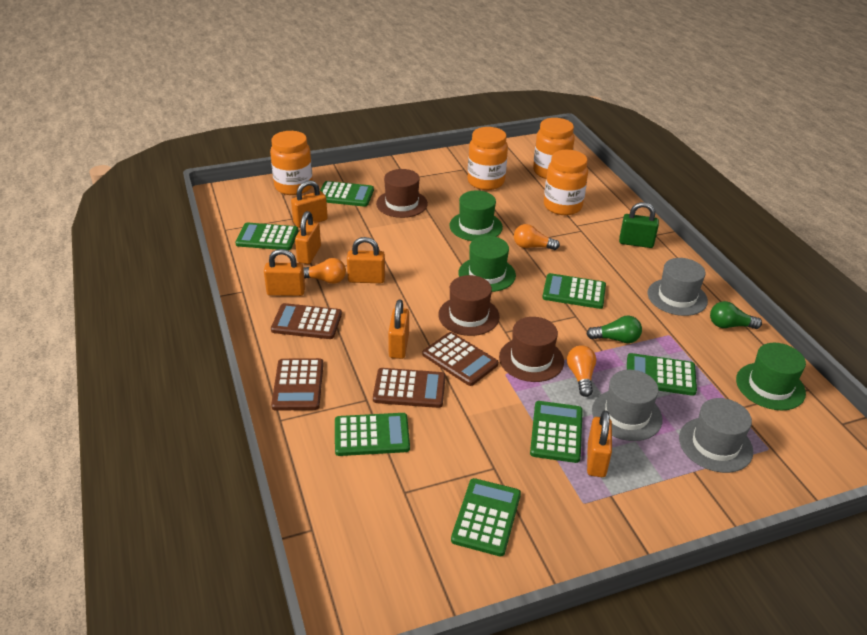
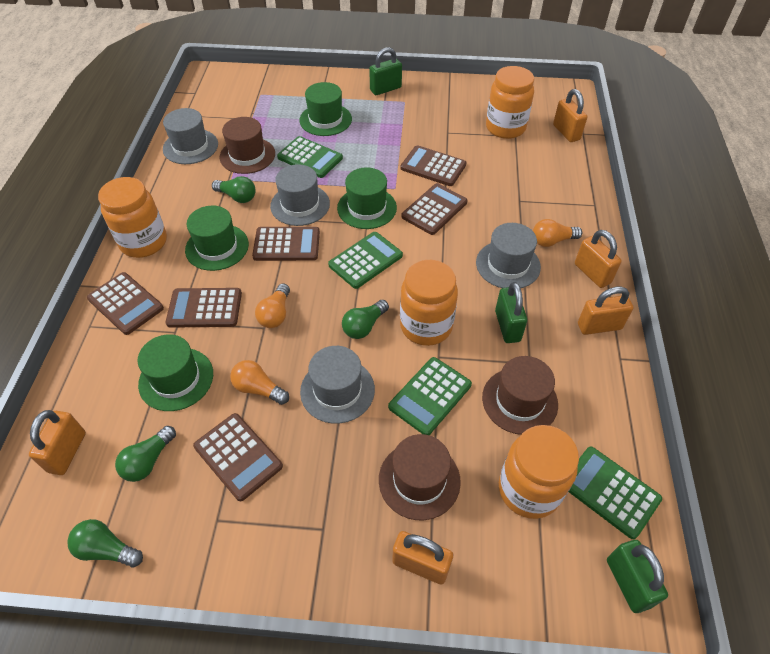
brown calculator: [271,303,342,339] [271,358,324,411] [373,368,446,408] [423,332,499,386] = 4 -> [87,272,164,335] [166,288,242,328] [193,413,283,501] [252,227,320,261] [401,145,467,186] [401,183,468,235] = 6
green calculator: [235,223,298,250] [320,181,374,207] [335,413,410,456] [451,478,521,556] [530,401,583,463] [542,273,606,309] [627,353,697,396] = 7 -> [277,136,343,178] [328,232,403,289] [388,357,472,435] [569,446,662,539] = 4
green hat: [449,191,503,241] [458,236,516,292] [736,343,806,410] = 3 -> [138,334,213,411] [185,206,249,271] [299,82,352,136] [337,167,397,229] = 4
green light bulb: [586,316,642,343] [710,301,762,329] = 2 -> [67,519,143,567] [115,426,176,482] [212,176,256,203] [342,300,389,339] = 4
green padlock: [619,202,659,248] = 1 -> [369,47,402,95] [495,282,527,343] [607,540,668,613] = 3
grey hat: [592,370,663,441] [648,258,708,316] [679,398,753,473] = 3 -> [163,108,218,164] [270,164,330,226] [300,346,375,424] [476,223,541,288] = 4
orange padlock: [264,249,305,296] [291,180,328,228] [295,211,321,264] [347,237,385,283] [388,299,409,359] [587,410,612,477] = 6 -> [29,410,86,475] [392,531,453,584] [553,89,587,142] [575,230,622,288] [578,287,633,335] = 5

